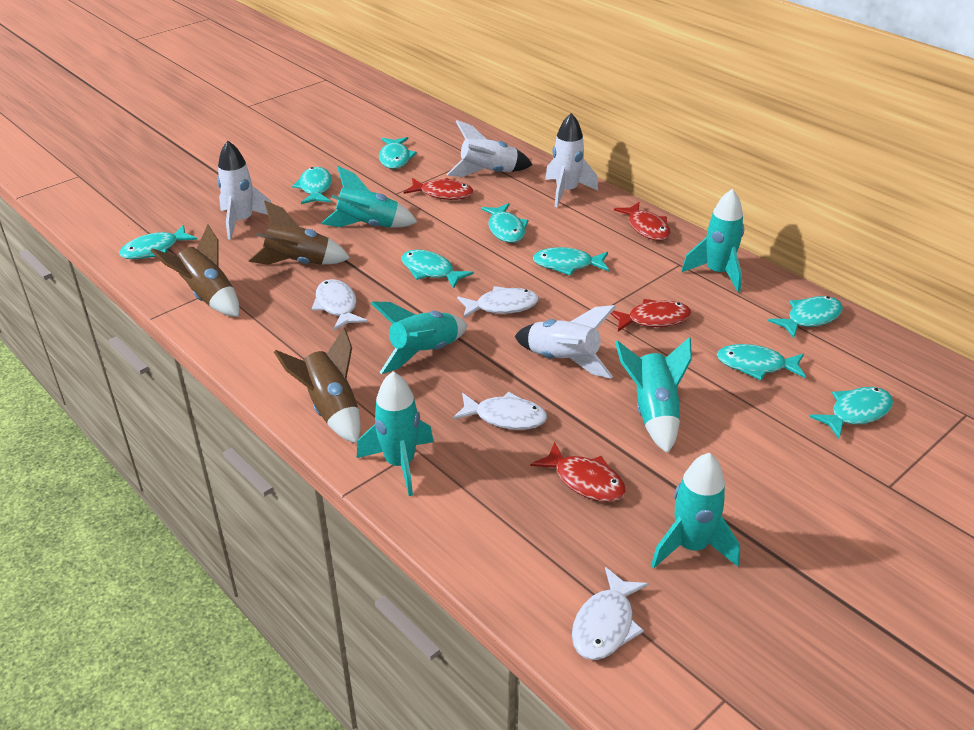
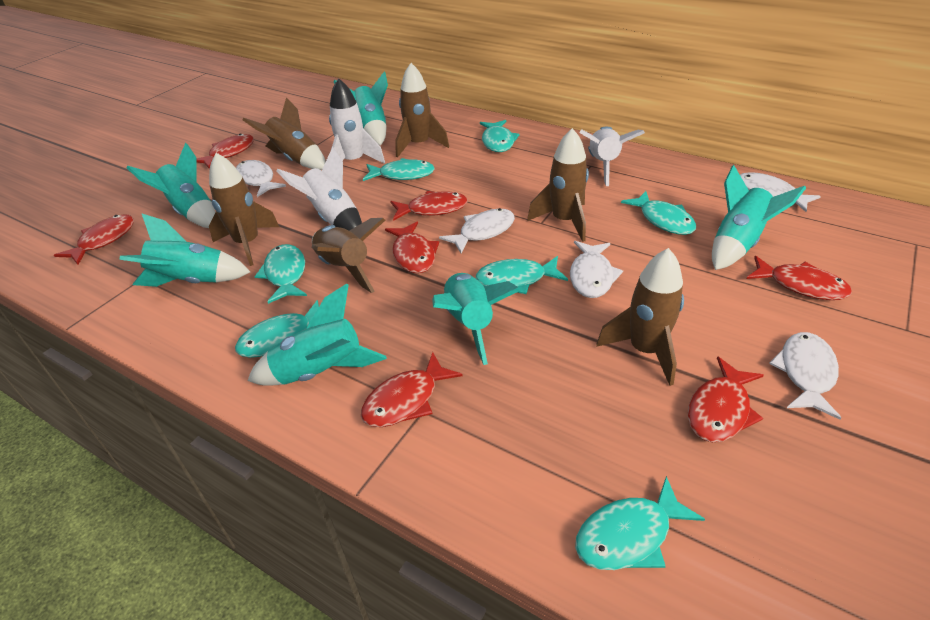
brown rocket: [151,224,239,317] [248,200,350,265] [274,328,361,444] = 3 -> [209,153,279,266] [243,97,326,170] [312,218,385,293] [395,63,449,158] [527,128,589,242] [596,248,684,386] = 6
red fish: [404,178,474,200] [530,442,626,502] [611,299,692,332] [614,202,671,241] = 4 -> [54,214,134,265] [196,133,254,169] [361,352,463,427] [385,222,439,273] [390,191,468,221] [688,357,764,442] [747,256,852,300] = 7
turquoise fish: [119,225,197,259] [292,167,332,204] [379,137,417,169] [402,250,474,289] [481,203,528,243] [533,247,609,276] [717,344,806,380] [768,296,843,339] [809,387,893,439] = 9 -> [235,300,319,358] [254,244,307,304] [363,158,435,181] [476,256,568,294] [480,120,520,152] [575,476,705,570] [621,191,696,235] = 7
white fish: [312,279,367,330] [453,392,547,430] [457,286,539,318] [572,567,649,660] = 4 -> [236,160,286,197] [439,208,515,254] [570,241,623,298] [740,172,821,212] [769,332,841,420] = 5
white rocket: [217,141,271,240] [447,120,532,177] [515,305,616,378] [545,113,598,207] = 4 -> [276,147,362,231] [329,78,385,164] [579,127,645,186] = 3

